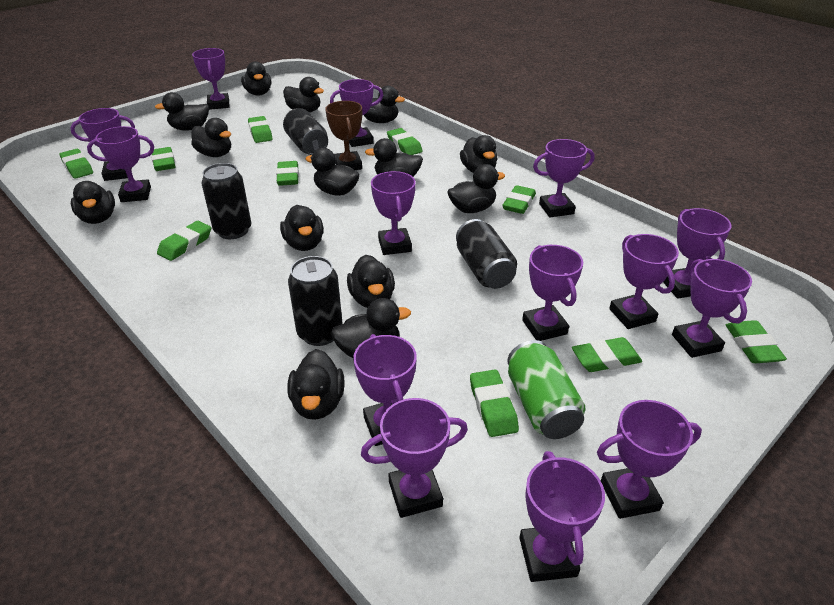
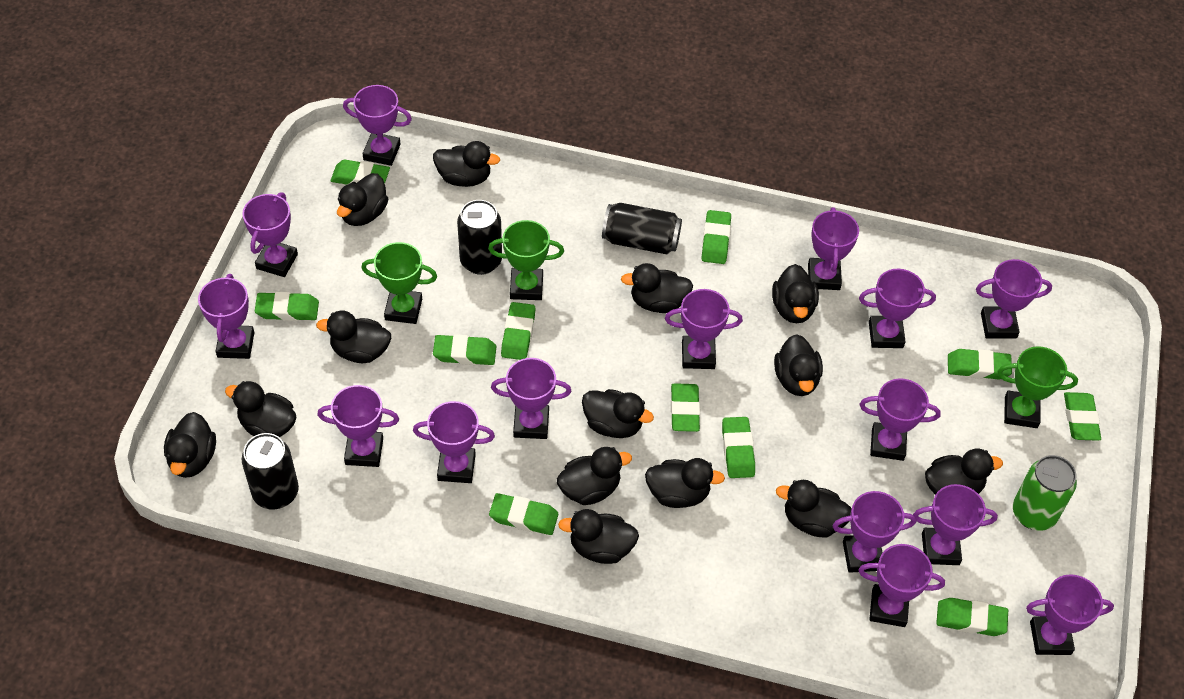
black can: [202,163,251,239] [283,108,328,155] [288,256,343,346] [456,219,517,289] = 4 -> [242,433,299,509] [457,200,502,275] [602,203,682,254] = 3
brown trophy: [325,101,362,170] = 1 -> none = 0
green eraser: [59,149,93,179] [151,147,176,171] [157,221,211,261] [248,116,273,143] [276,161,299,186] [387,128,422,155] [470,370,519,437] [502,185,536,214] [572,337,642,372] [726,320,787,363] = 10 -> [255,292,319,321] [331,160,390,185] [433,334,497,365] [489,493,558,535] [501,302,536,360] [671,383,700,432] [701,210,731,264] [722,417,755,478] [936,598,1008,636] [948,349,1012,379] [1064,392,1101,441] = 11
green trophy: none = 0 -> [361,242,437,324] [488,220,564,300] [998,346,1078,428] = 3
purple trophy: [70,108,135,181] [87,126,154,202] [192,48,229,110] [330,79,383,147] [353,334,417,446] [361,398,468,518] [371,171,416,255] [519,451,605,582] [522,245,583,341] [533,139,595,217] [597,400,702,519] [609,234,679,329] [663,208,732,299] [672,259,752,358] = 14 -> [198,274,255,359] [242,192,298,277] [317,385,399,467] [343,85,412,166] [413,401,495,483] [491,358,571,439] [665,289,743,369] [808,207,859,290] [832,491,916,573] [858,544,945,627] [859,269,936,348] [860,378,941,461] [913,484,998,565] [976,259,1052,339] [1026,574,1114,655] = 15

